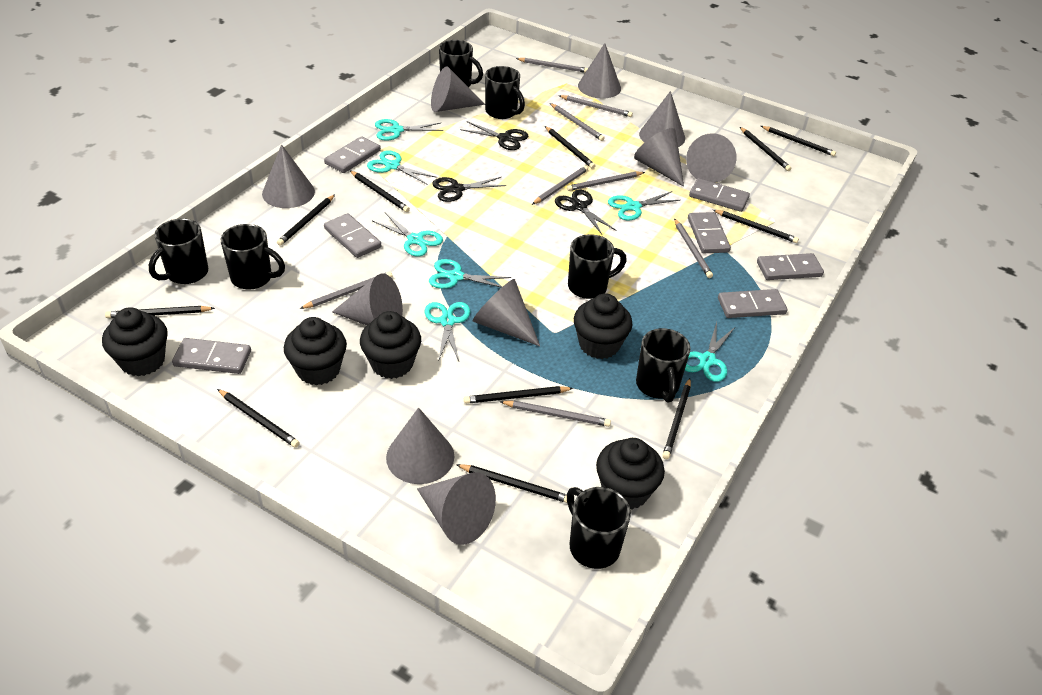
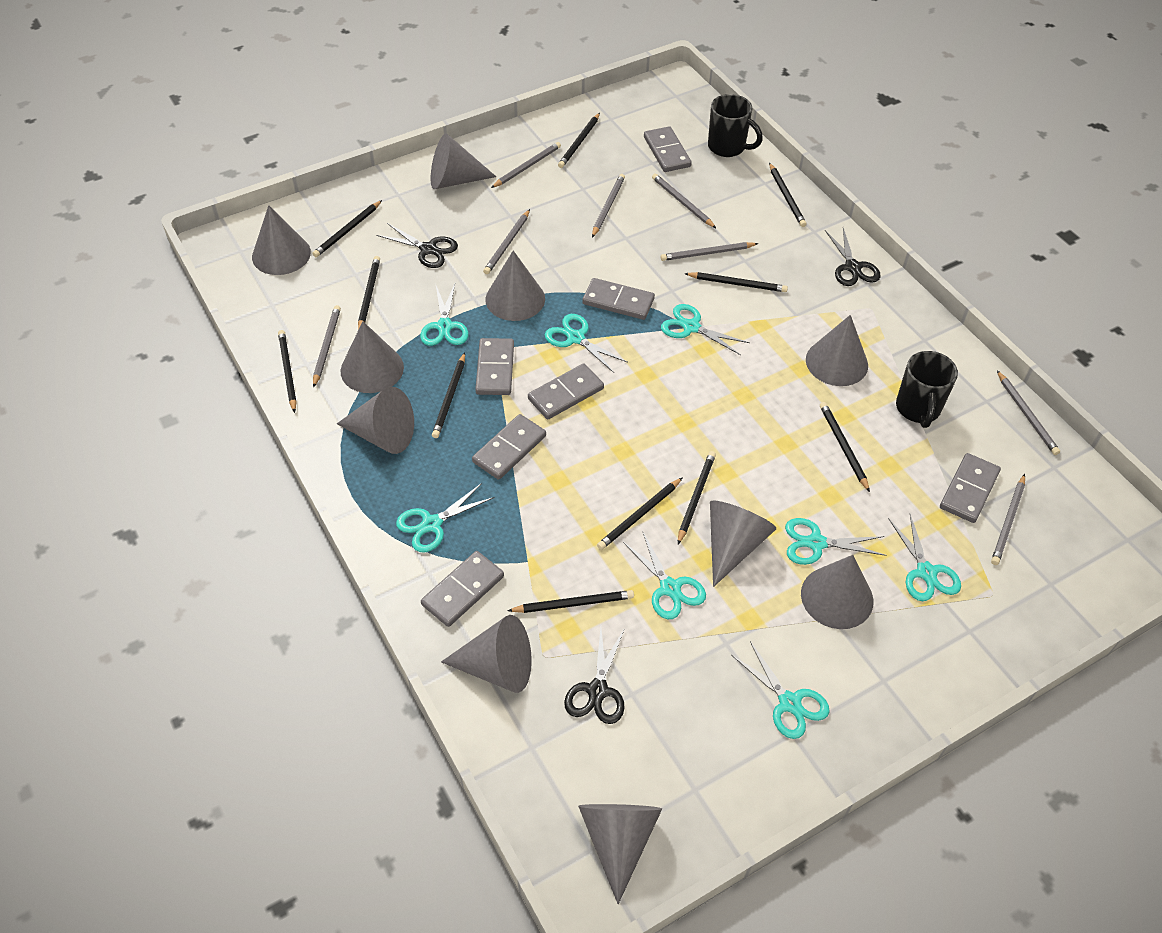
black cupcake: [102,307,168,376] [284,317,347,385] [360,311,421,379] [574,293,633,359] [596,438,665,510] = 5 -> none = 0
black mug: [149,219,208,284] [221,224,285,289] [439,40,483,87] [485,66,525,119] [567,487,631,569] [568,234,627,299] [636,328,691,403] = 7 -> [708,94,763,157] [896,351,958,428] = 2
turquoise scissors: [367,150,437,185] [373,212,443,257] [375,119,443,141] [425,302,470,361] [429,259,511,289] [608,191,681,220] [685,322,736,382] = 7 -> [396,483,495,552] [420,284,468,346] [545,314,628,373] [623,531,706,619] [661,304,750,355] [731,641,830,739] [785,518,887,565] [888,514,961,601] = 8

